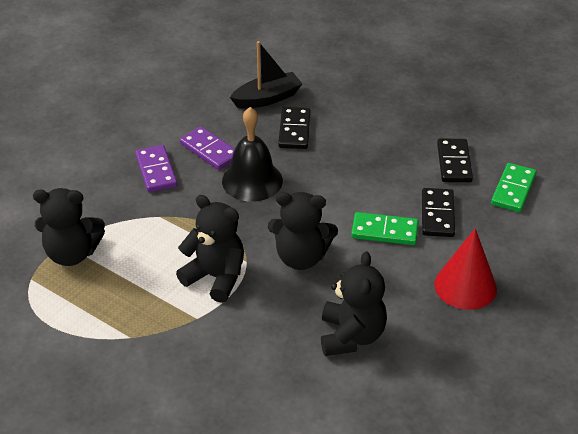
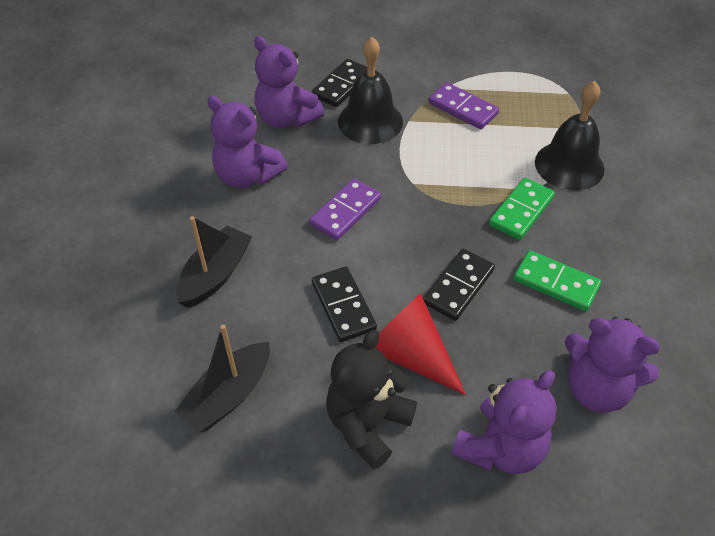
black bell: [222,107,283,202] = 1 -> [338,37,403,144] [535,81,605,190] = 2
black boat: [230,41,302,108] = 1 -> [174,325,270,433] [176,216,252,308] = 2
black teddy bear: [33,188,105,266] [176,195,244,303] [268,192,338,270] [321,251,387,356] = 4 -> [326,330,417,470] = 1
purple teddy bear: none = 0 -> [207,96,288,188] [254,36,324,128] [451,370,557,474] [565,317,660,413] = 4

